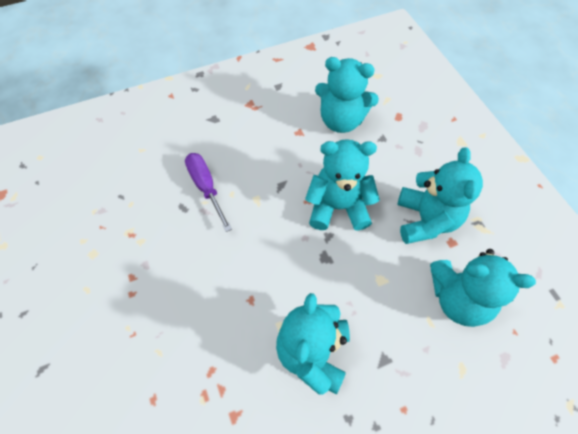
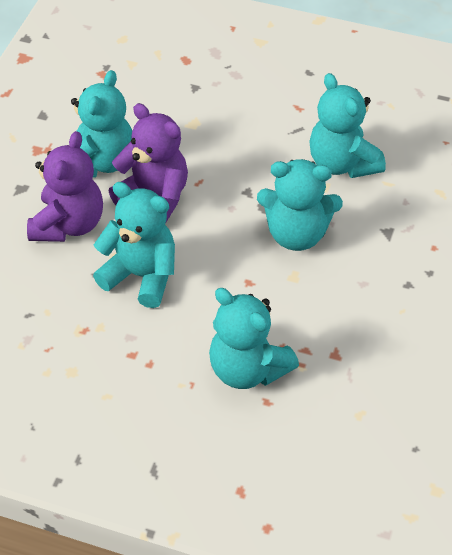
purple screwdriver: [185,153,232,232] = 1 -> none = 0
purple teddy bear: none = 0 -> [27,131,103,242] [109,103,188,224] = 2

